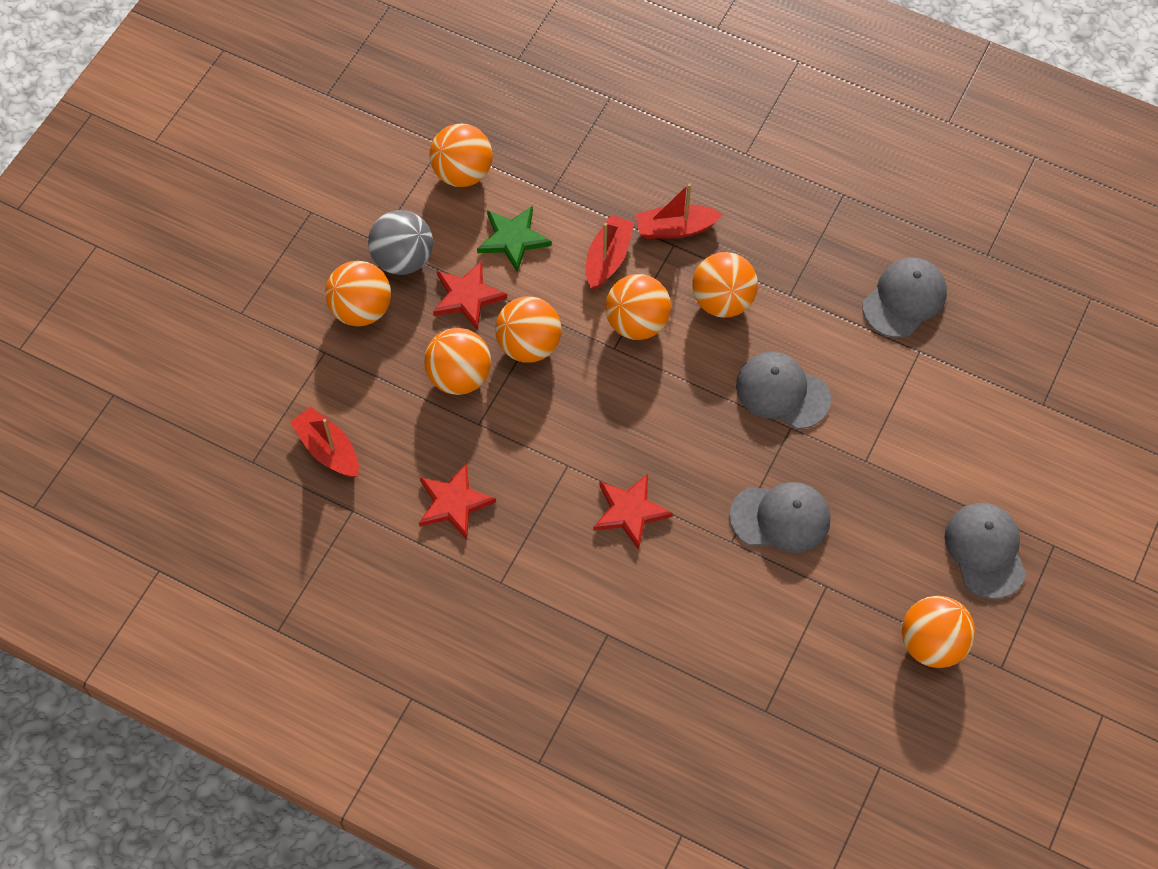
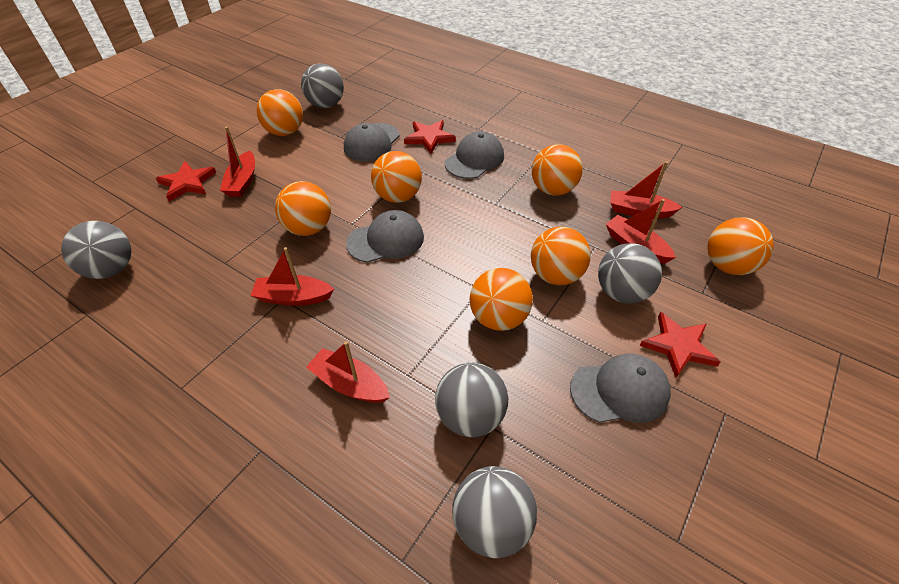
green star: [477,206,552,272] = 1 -> none = 0
grey ball: [368,210,433,275] = 1 -> [61,221,132,279] [301,64,344,108] [435,362,508,437] [452,466,537,558] [598,243,662,304] = 5
red boat: [290,407,359,478] [586,215,634,290] [636,183,723,239] = 3 -> [220,127,255,197] [250,247,334,306] [306,341,390,403] [606,199,676,264] [610,161,682,219] = 5

